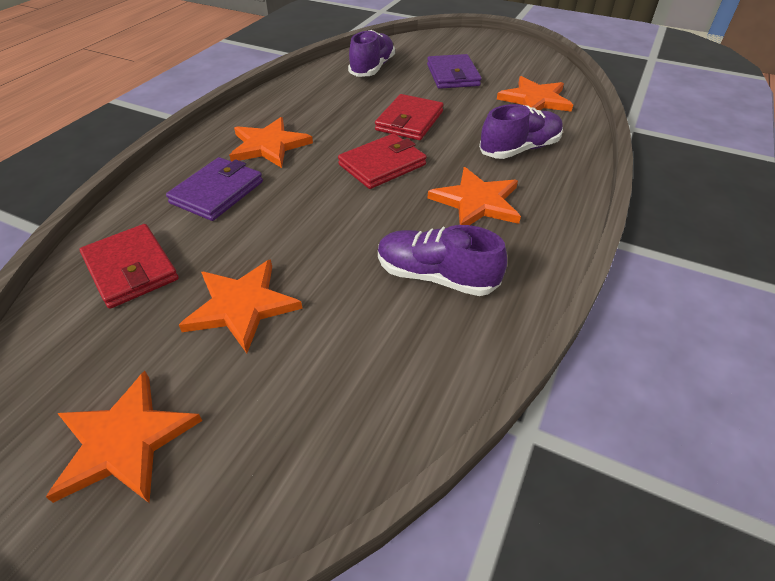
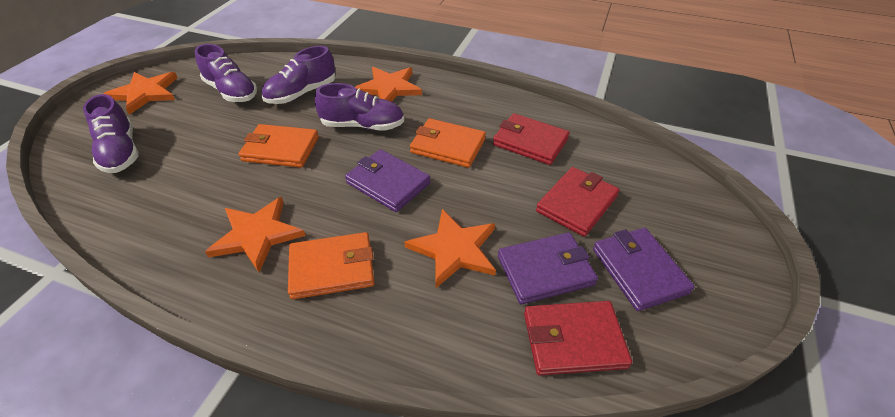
orange star: [46,371,202,503] [179,259,303,353] [229,117,313,168] [428,167,521,225] [497,76,573,112] = 5 -> [103,72,177,115] [205,197,306,273] [355,67,422,102] [404,209,496,288] = 4
orange wallet: none = 0 -> [239,124,319,168] [288,232,374,299] [410,118,486,168] = 3
purple shoe: [348,30,395,77] [378,225,507,296] [479,104,563,159] = 3 -> [83,94,139,173] [195,44,257,102] [262,46,336,104] [315,83,404,131] = 4
purple wallet: [166,157,263,221] [427,54,482,89] = 2 -> [345,149,431,212] [498,232,598,304] [593,228,695,311] = 3

